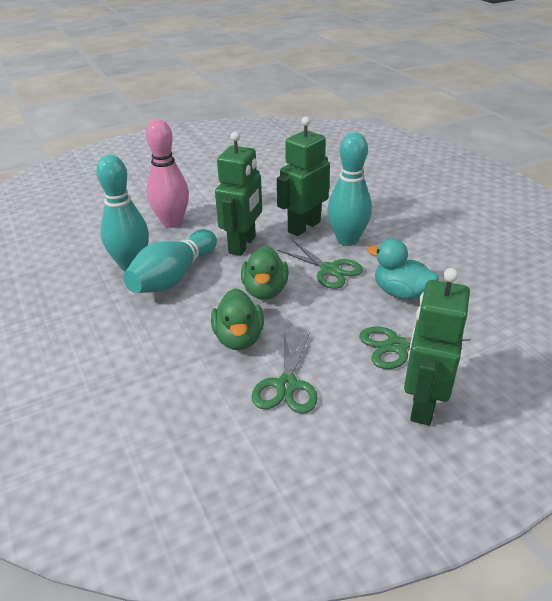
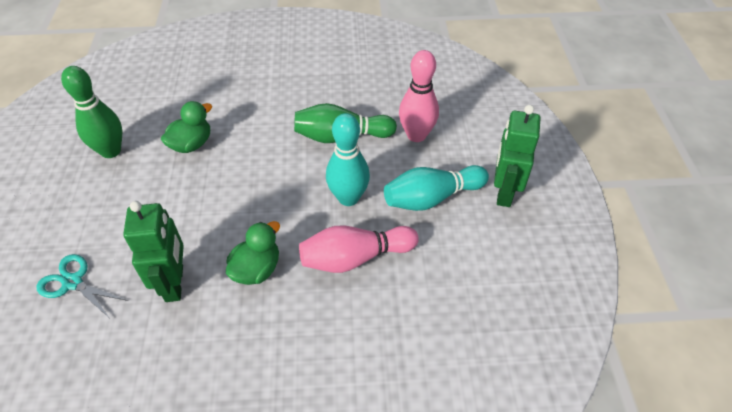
green bowling pin: none = 0 -> [61,66,122,158] [294,103,397,143] = 2
green robot: [215,132,262,256] [277,116,330,236] [404,268,470,425] = 3 -> [123,201,184,302] [494,105,541,207] = 2
green scissors: [251,333,318,413] [278,240,363,289] [359,327,471,369] = 3 -> none = 0
pink bowling pin: [146,119,189,228] = 1 -> [299,225,419,273] [399,50,439,142] = 2
turquoise bowling pin: [96,155,149,271] [123,229,217,293] [327,132,372,246] = 3 -> [326,113,370,206] [384,165,489,211] = 2
turquoise duck: [367,239,439,300] = 1 -> none = 0
turquoise scissors: none = 0 -> [36,254,128,317] = 1

